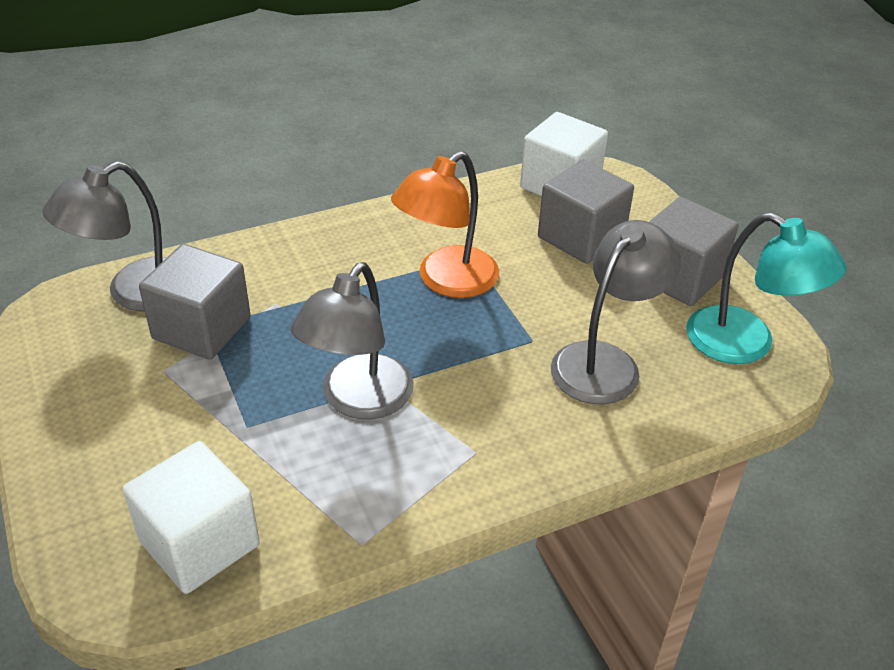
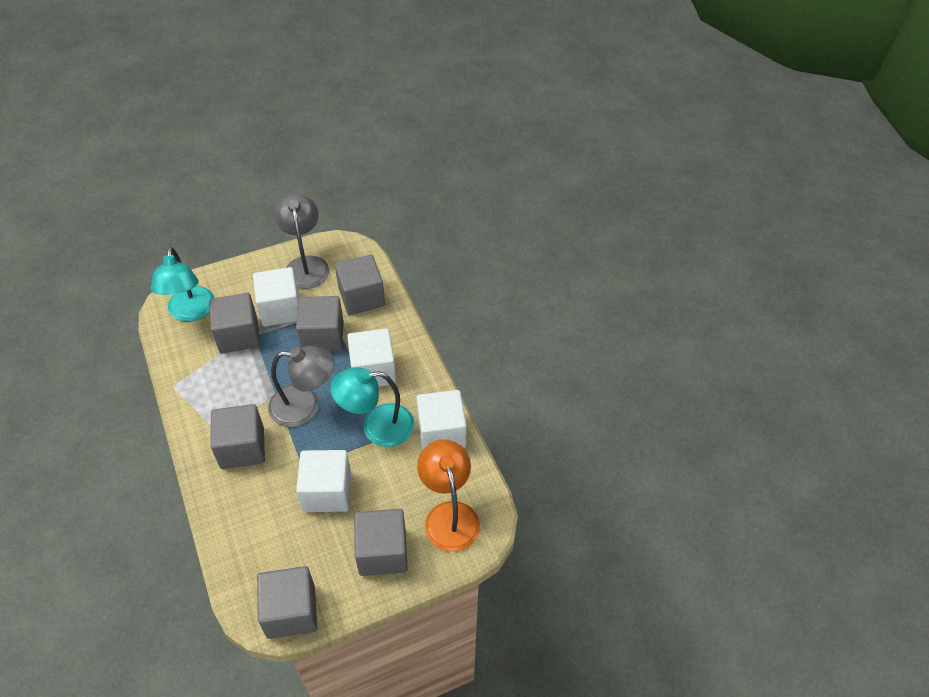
grey cube: [139,244,251,360] [538,160,634,264] [649,197,739,306] = 3 -> [209,293,260,353] [210,404,265,469] [257,566,317,639] [296,296,344,352] [335,254,385,315] [354,509,408,576] = 6
grey lamp: [42,161,167,312] [291,262,414,419] [551,220,681,404] = 3 -> [268,346,335,427] [275,194,329,289] = 2
turquoise lamp: [686,213,847,364] = 1 -> [150,247,214,321] [330,367,414,447] = 2
white cube: [122,441,260,594] [520,112,608,196] = 2 -> [253,267,299,327] [296,450,351,512] [347,328,396,387] [416,390,467,450] = 4

